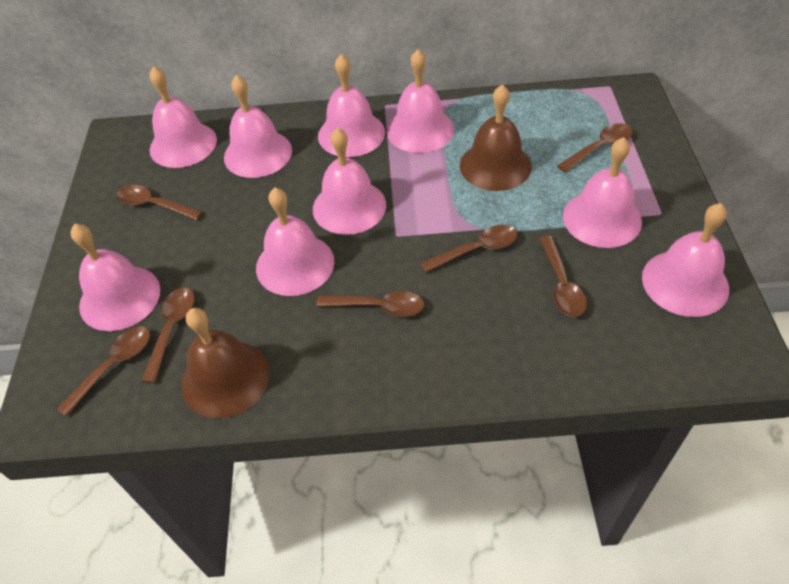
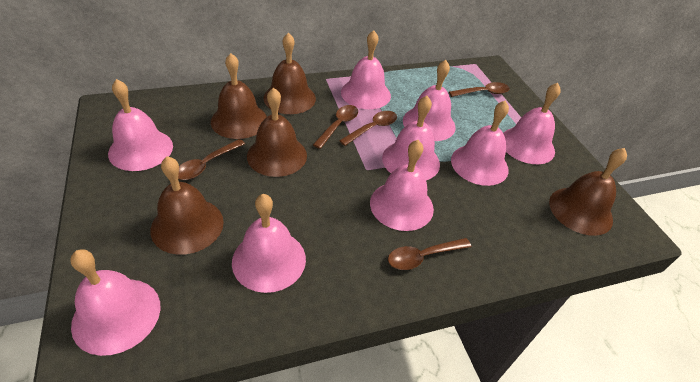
brown bell: [181,308,270,419] [460,84,532,191] = 2 -> [150,156,224,255] [211,53,267,139] [247,87,307,177] [263,33,316,114] [549,148,627,236] = 5
brown spoon: [57,326,150,417] [116,185,203,220] [142,288,195,383] [316,291,424,317] [421,225,518,273] [539,236,587,317] [557,123,633,173] = 7 -> [178,139,245,180] [313,105,358,149] [339,111,397,146] [388,238,471,270] [449,82,510,97] = 5

